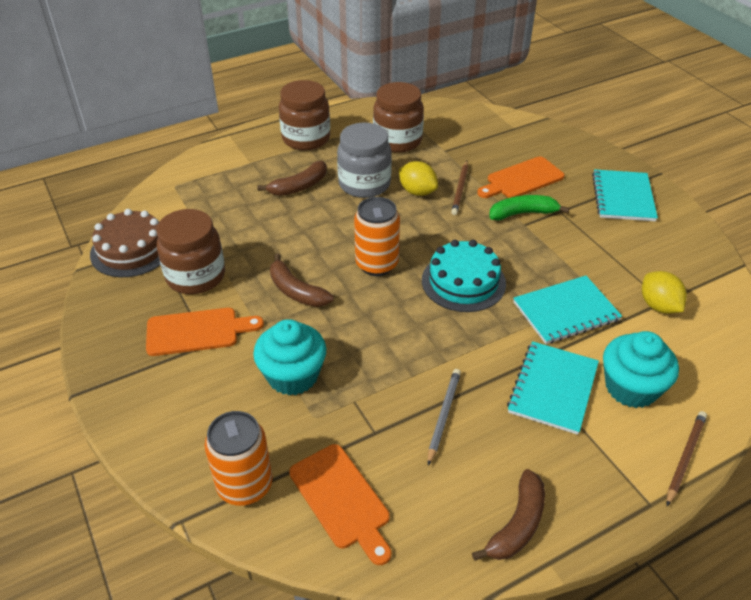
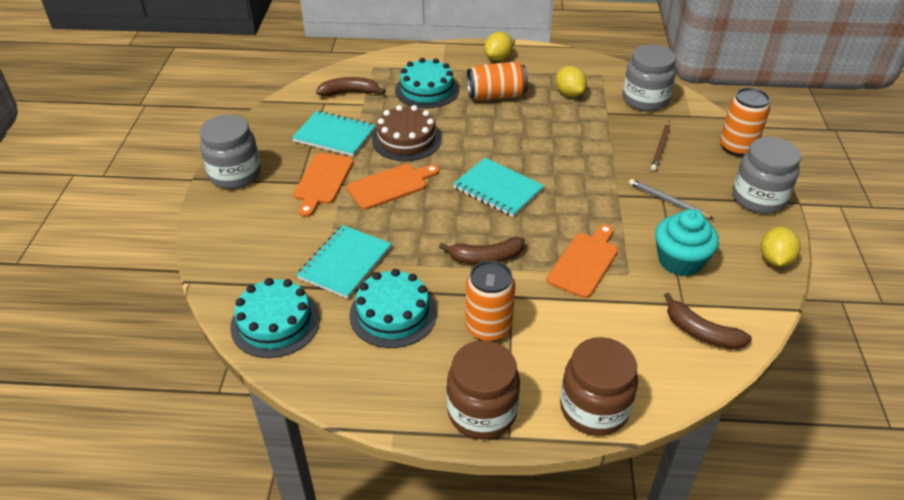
brown jar: [156,209,225,294] [279,80,330,151] [373,82,424,153] = 3 -> [447,340,520,439] [560,337,638,436] = 2
brown pencil: [451,161,468,215] [666,411,707,506] = 2 -> [651,121,670,171] = 1
green banana: [489,195,570,221] = 1 -> none = 0
grey jar: [337,123,392,198] = 1 -> [200,114,261,189] [623,44,676,111] [733,137,801,214] = 3
orange can: [204,411,273,506] [354,197,400,276] = 2 -> [465,260,515,342] [467,62,528,100] [720,88,770,157] = 3
turquoise cake: [422,240,506,312] = 1 -> [230,278,320,358] [349,269,437,348] [395,58,459,108] = 3
turquoise cupcake: [253,319,326,395] [603,331,679,408] = 2 -> [655,209,719,277] = 1
yellow lemon: [399,161,438,196] [642,271,687,314] = 2 -> [484,32,513,61] [556,66,587,97] [761,226,801,267] = 3

